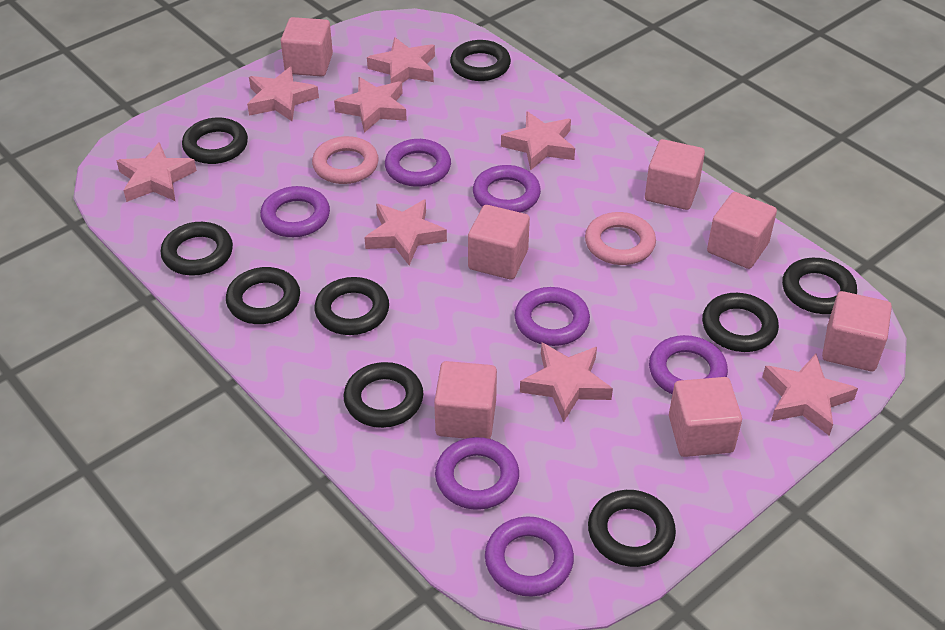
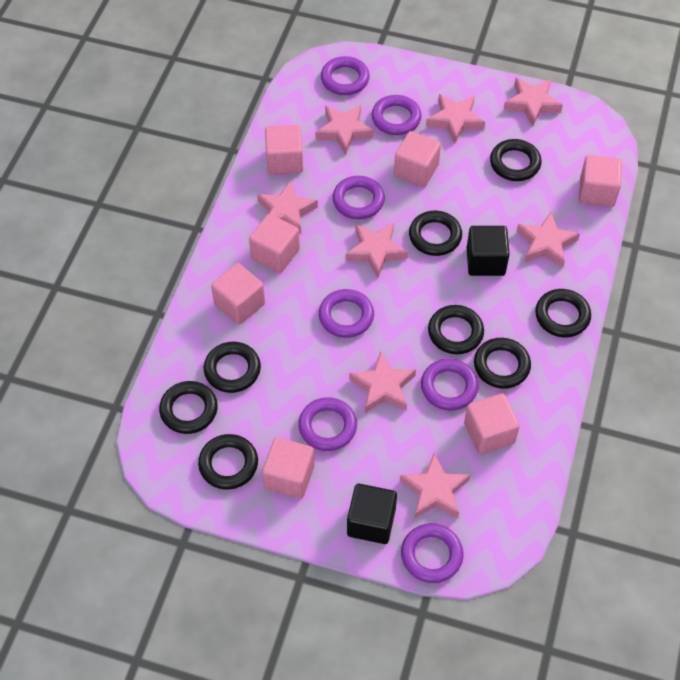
black cube: none = 0 -> [347,483,397,544] [467,226,510,276] = 2
black ring: [161,222,233,275] [182,117,248,164] [226,267,300,324] [314,277,389,335] [344,362,423,428] [450,40,511,81] [588,490,676,567] [702,293,779,352] [782,258,857,314] = 9 -> [159,381,218,434] [198,434,258,490] [204,342,261,393] [409,211,462,256] [428,305,484,354] [474,338,531,389] [490,139,542,181] [535,289,591,337] = 8
pink ring: [312,136,379,184] [585,212,656,265] = 2 -> none = 0

